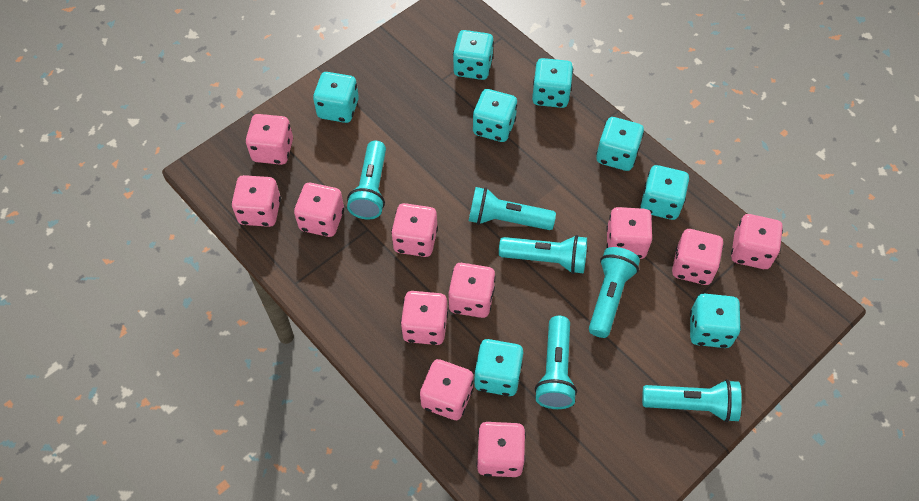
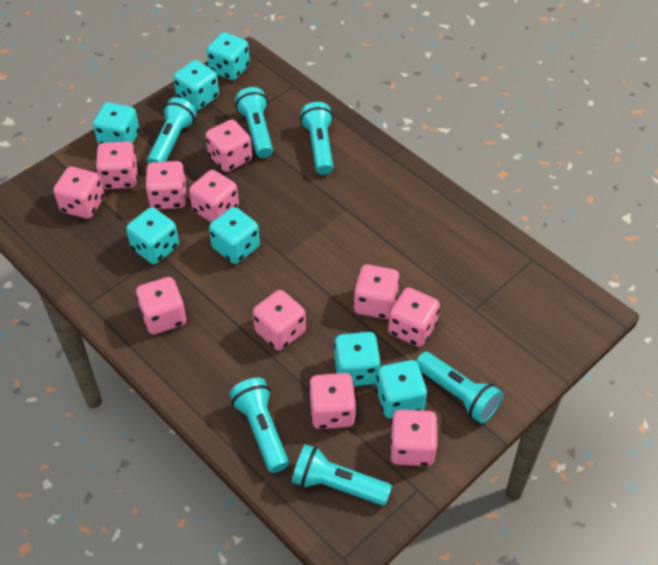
turquoise dice: [313,72,359,123] [453,30,494,80] [473,89,517,142] [474,339,523,396] [532,58,573,108] [596,117,644,171] [640,165,689,220] [690,293,741,348] = 8 -> [93,102,139,144] [126,207,179,264] [173,60,219,110] [206,32,250,80] [209,207,260,264] [334,332,381,386] [376,360,427,419] = 7

